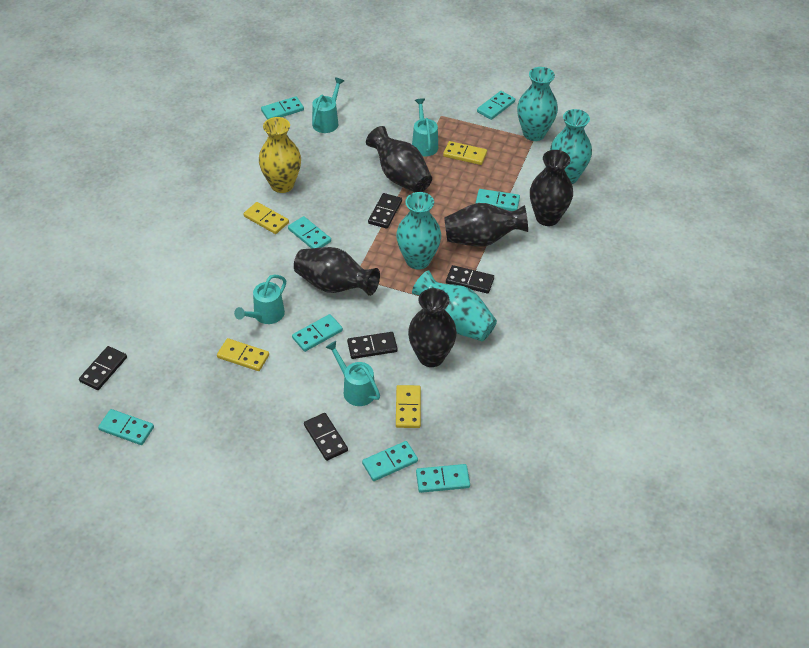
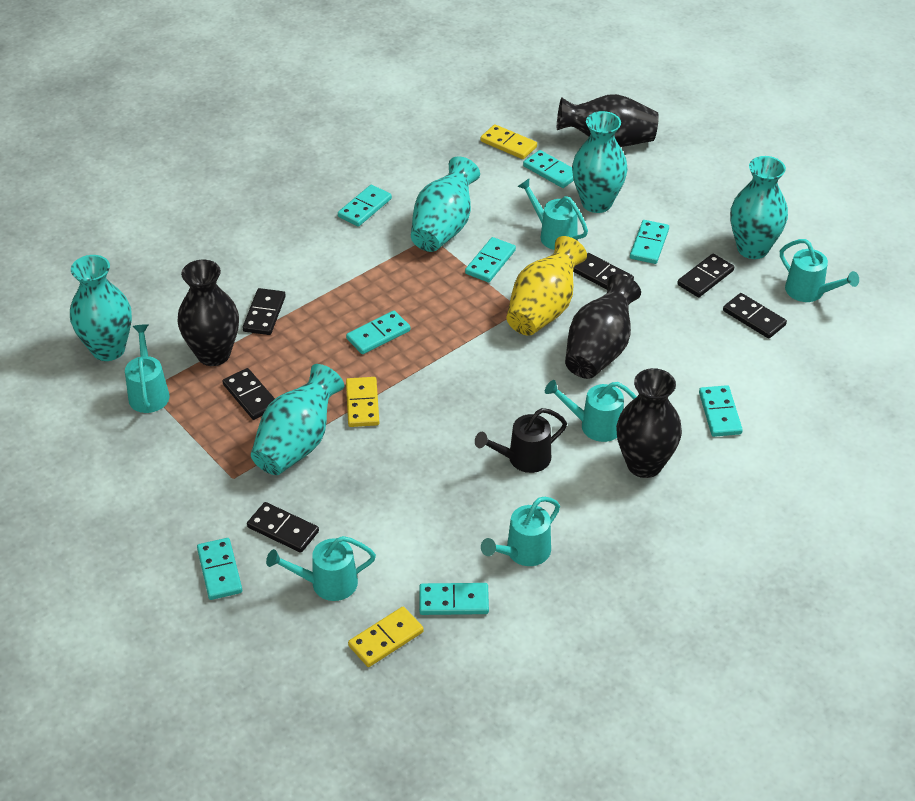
black domino: [79,346,127,390] [304,413,348,461] [347,332,398,359] [368,193,402,229] [446,265,494,294] = 5 -> [223,368,275,420] [243,288,286,335] [247,502,319,553] [573,253,634,289] [677,254,734,297] [723,293,787,339] = 6
black vase: [294,247,380,296] [366,126,432,193] [408,288,457,367] [444,203,528,247] [530,150,573,226] = 5 -> [177,260,239,366] [557,94,659,147] [565,274,641,379] [616,368,682,478] = 4
black watering can: none = 0 -> [475,408,567,473] = 1
turquoise vase: [396,192,441,269] [412,270,497,341] [517,67,558,141] [550,109,592,184] = 4 -> [70,255,132,361] [251,364,344,475] [411,156,480,252] [572,111,628,213] [730,156,788,259] = 5
turquoise watering can: [234,274,286,324] [312,77,344,133] [325,341,380,406] [412,98,438,156] = 4 -> [125,324,170,413] [266,536,376,601] [481,497,560,566] [517,179,588,250] [545,380,637,442] [780,239,859,302] = 6
yellow domino: [217,338,269,371] [243,202,289,234] [396,385,421,428] [443,141,487,165] = 4 -> [346,377,379,427] [348,607,424,667] [480,124,537,159] = 3

